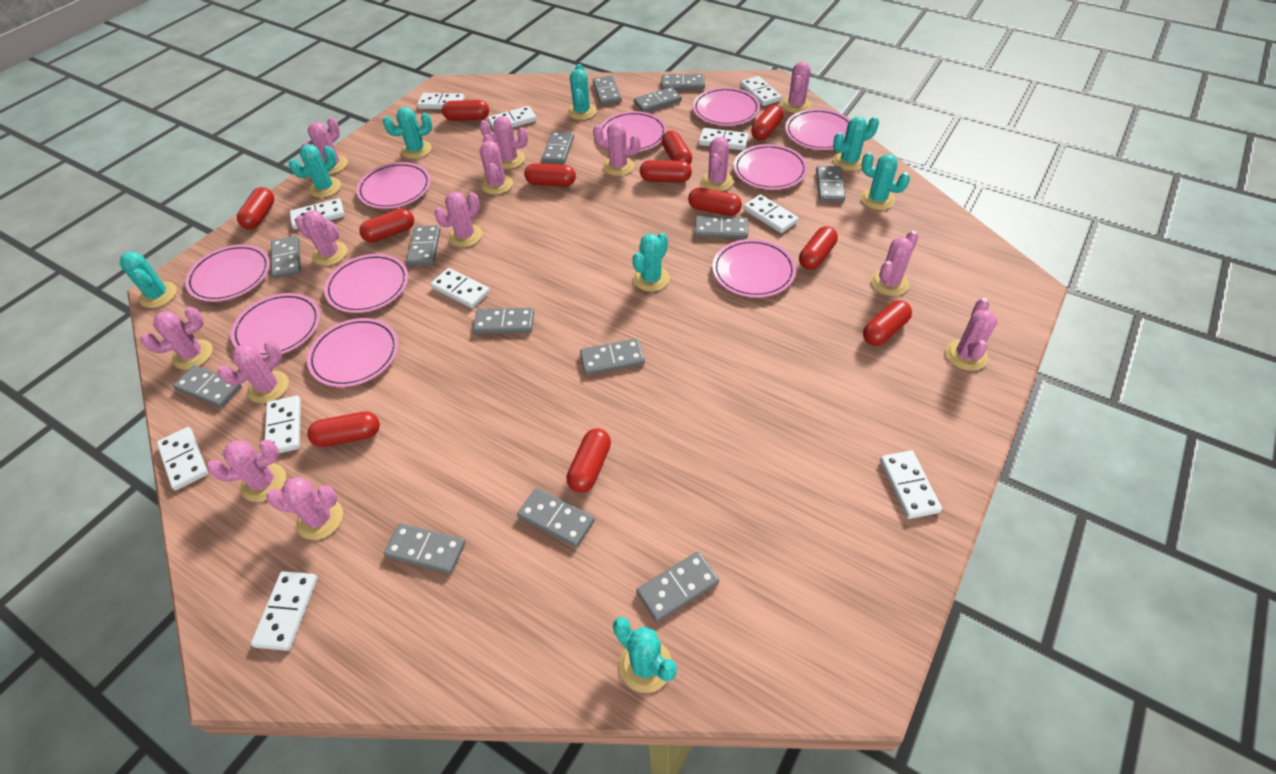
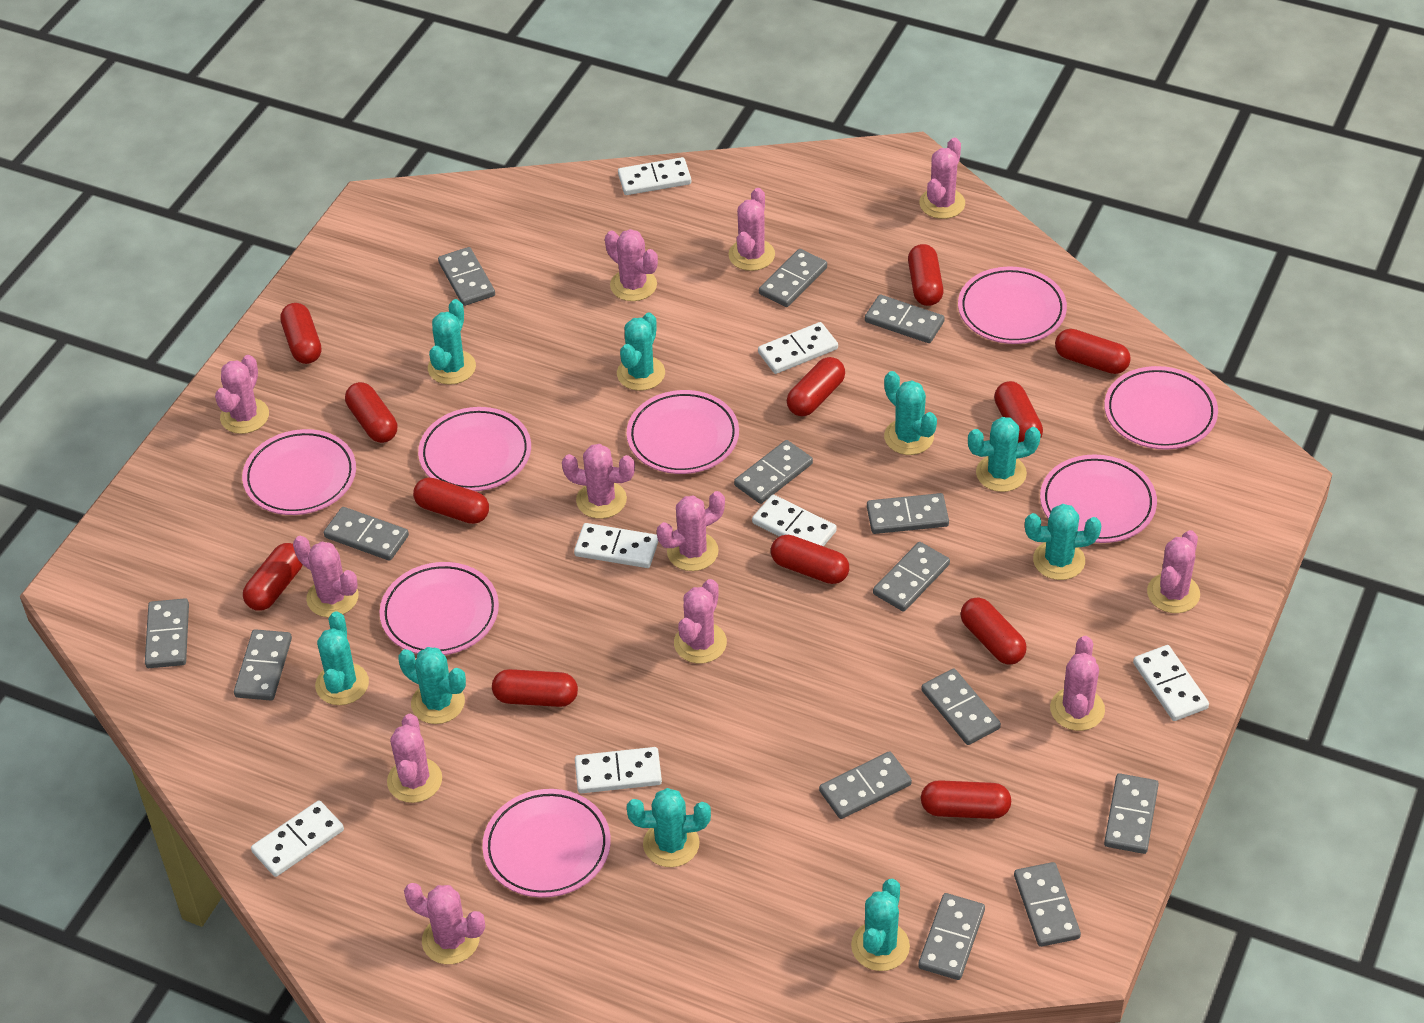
pink cactus: [141,307,213,370] [207,440,286,502] [218,340,289,403] [266,477,343,540] [295,210,347,266] [301,117,348,174] [435,192,482,247] [480,116,528,169] [480,134,513,195] [593,122,640,176] [701,137,734,191] [782,62,811,113] [871,231,919,296] [945,298,997,371] = 14 -> [215,355,269,434] [293,536,359,617] [387,714,442,803] [404,883,485,964] [562,444,635,519] [605,229,658,301] [657,491,725,571] [674,579,727,664] [728,188,775,271] [919,138,965,219] [1050,636,1105,731] [1147,530,1200,613] = 12
pink plate: [185,244,270,302] [231,293,320,358] [307,318,398,387] [324,254,408,313] [356,162,431,209] [600,111,667,152] [693,87,760,126] [712,239,796,298] [734,144,808,190] [785,109,850,150] = 10 -> [242,429,356,515] [380,562,499,655] [418,407,531,491] [482,789,611,898] [627,390,739,474] [958,267,1067,344] [1040,454,1157,543] [1104,366,1218,450] = 8
turquoise cactus: [120,251,177,308] [289,145,341,198] [383,107,432,159] [567,64,597,120] [613,617,677,693] [632,233,670,292] [833,116,879,171] [861,152,910,210] = 8 -> [315,611,369,705] [398,647,466,724] [428,299,476,385] [617,313,665,391] [627,788,711,867] [851,879,910,971] [884,371,937,455] [968,417,1041,492] [1025,504,1101,580] = 9
white domino: [157,427,208,490] [251,571,318,651] [265,396,301,453] [290,198,344,229] [417,93,465,109] [430,268,490,308] [488,106,537,132] [699,128,749,150] [741,76,782,106] [743,194,799,233] [880,450,942,519] = 11 -> [251,800,344,877] [574,523,658,568] [575,747,662,793] [618,157,691,195] [752,495,837,546] [758,322,838,374] [1133,645,1209,721] = 7

